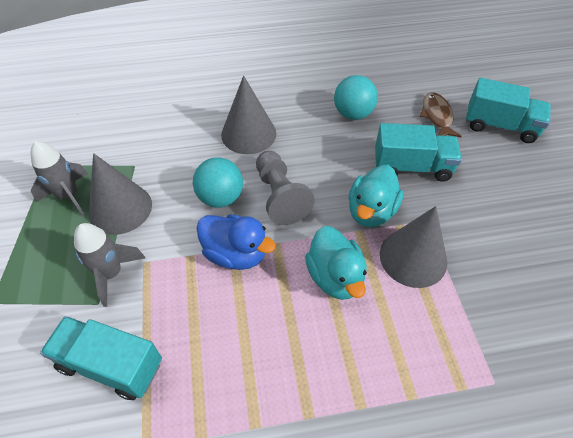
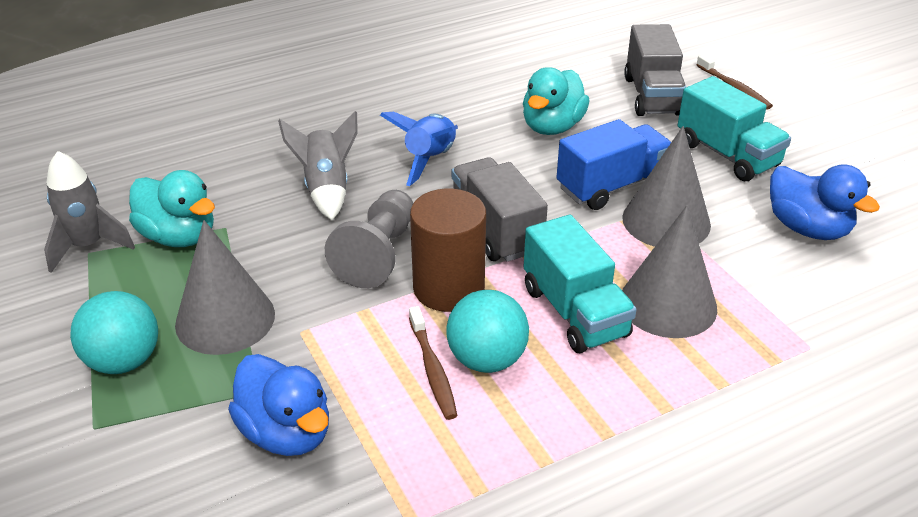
blue duck: [196,214,276,270] = 1 -> [228,354,329,456] [770,164,880,240] = 2
blue rocket: none = 0 -> [380,112,458,186] = 1
blue truck: none = 0 -> [556,119,671,210] = 1
brown cylinder: none = 0 -> [410,189,486,312] = 1
brown fish: [420,92,462,137] = 1 -> none = 0
brown toothbrush: none = 0 -> [409,306,457,420] [696,54,773,109] = 2
grey truck: none = 0 -> [451,157,548,262] [624,24,686,116] = 2
turquoise truck: [40,316,162,400] [375,123,462,182] [466,78,551,143] = 3 -> [524,215,637,353] [678,76,791,181] = 2

